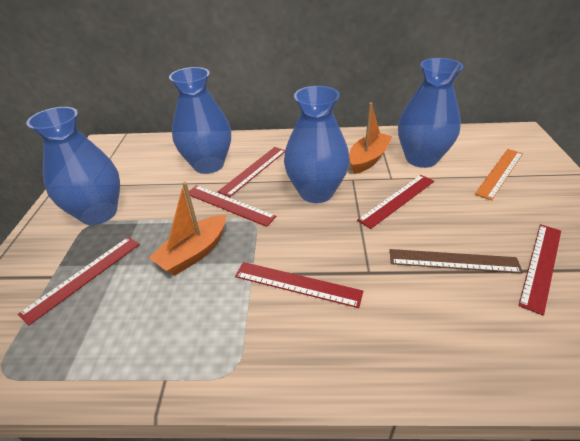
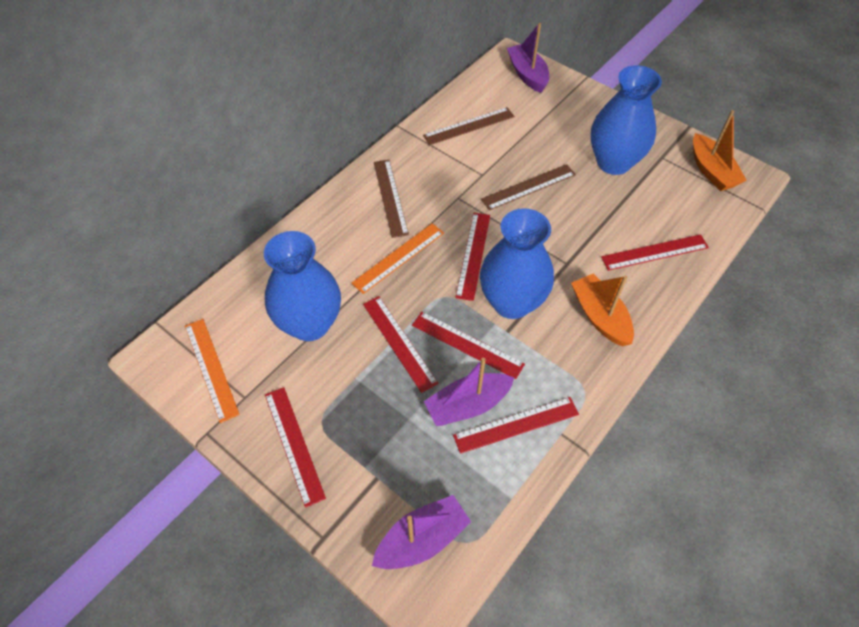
blue vase: [26,107,120,225] [169,67,231,174] [284,86,349,203] [398,58,464,168] = 4 -> [264,231,341,341] [480,208,554,319] [591,65,662,175] = 3
brown ruler: [390,249,523,273] = 1 -> [374,160,409,238] [423,107,515,145] [481,164,576,210] = 3
orange ruler: [475,149,523,200] = 1 -> [185,319,240,423] [352,223,444,294] = 2
purple boat: none = 0 -> [372,495,471,569] [424,358,514,426] [507,23,549,93] = 3

